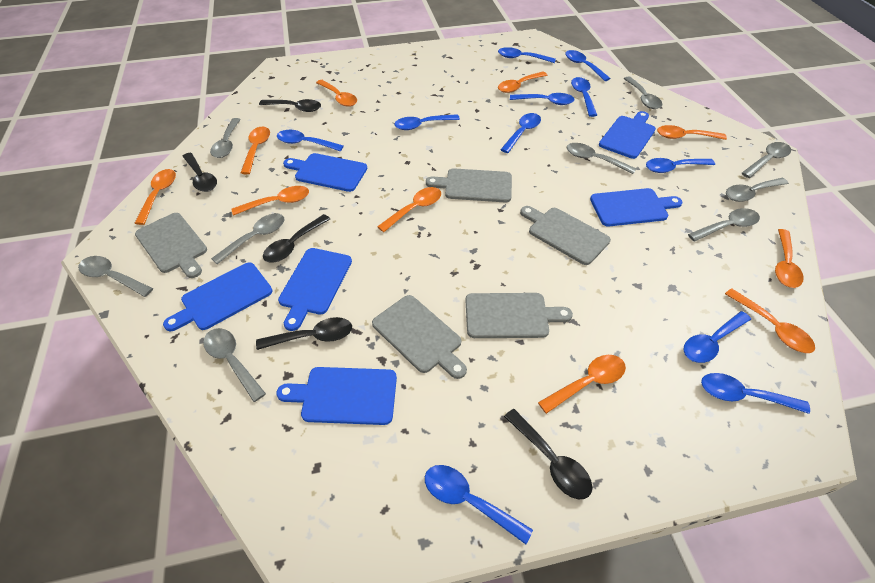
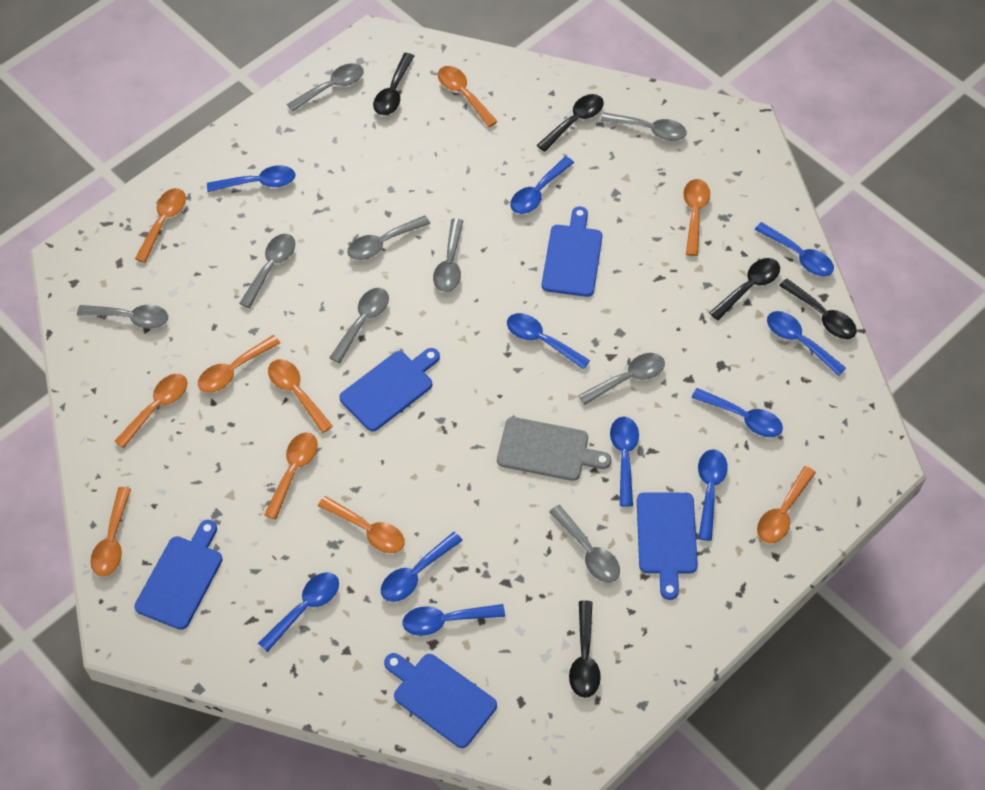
blue cutting board: [163,262,273,331] [276,367,397,425] [278,248,352,331] [283,153,367,192] [590,188,682,226] [599,111,656,159] = 6 -> [134,520,223,630] [339,348,440,431] [384,653,497,748] [542,207,602,297] [637,492,698,600] = 5
grey cutting board: [135,213,207,278] [372,295,467,379] [426,168,512,203] [466,293,573,338] [520,206,611,265] = 5 -> [497,417,611,481] = 1

